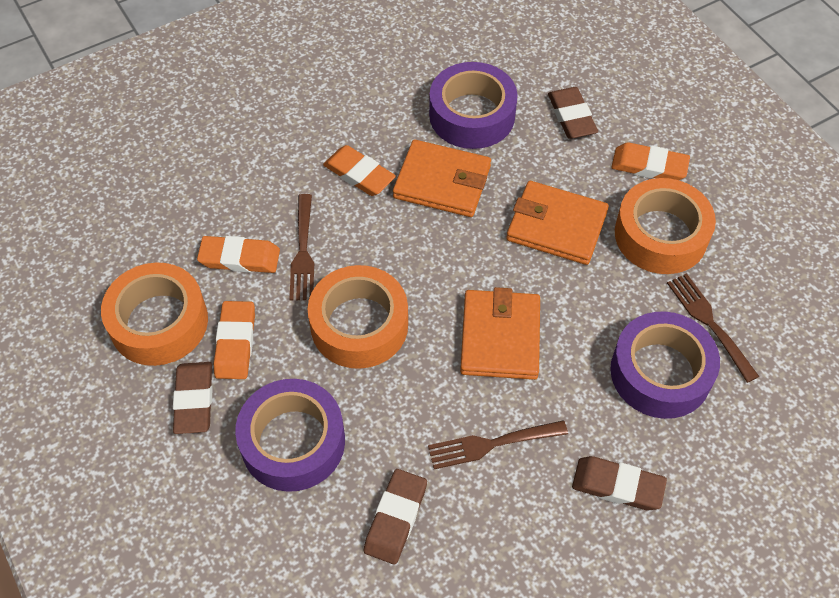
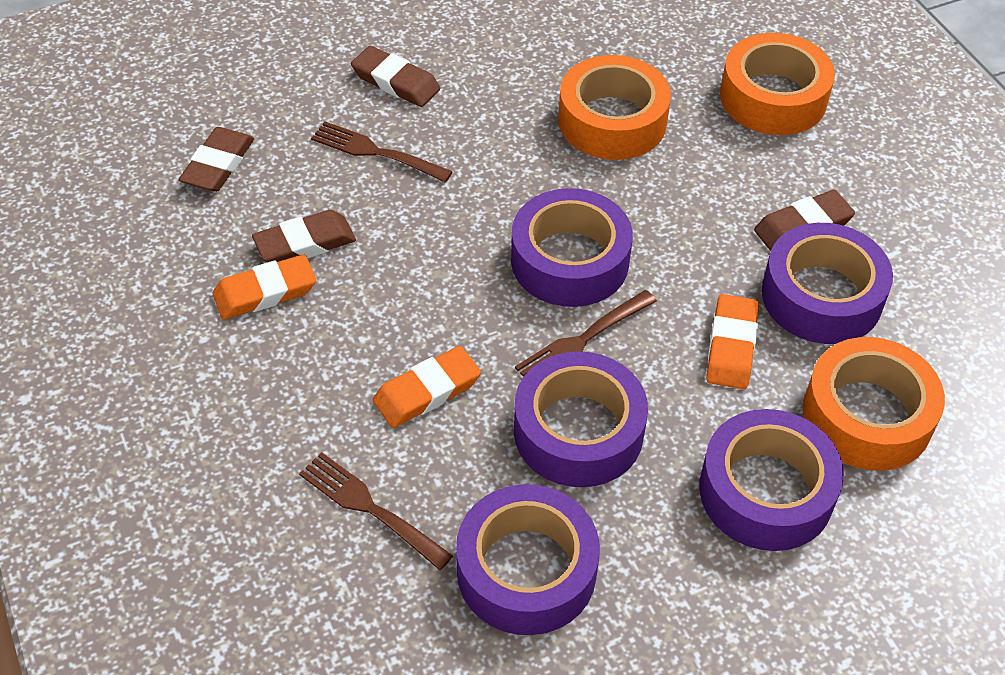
orange eraser: [197,236,280,273] [214,301,255,379] [323,145,396,196] [611,142,690,180] = 4 -> [212,254,316,320] [373,346,481,428] [706,294,759,389] = 3
orange wallet: [393,140,491,217] [460,287,540,380] [506,181,609,265] = 3 -> none = 0
purple tape: [235,379,345,492] [429,62,518,149] [610,311,720,419] = 3 -> [456,484,600,635] [511,188,633,307] [514,351,648,487] [699,409,844,551] [762,223,893,344] = 5

